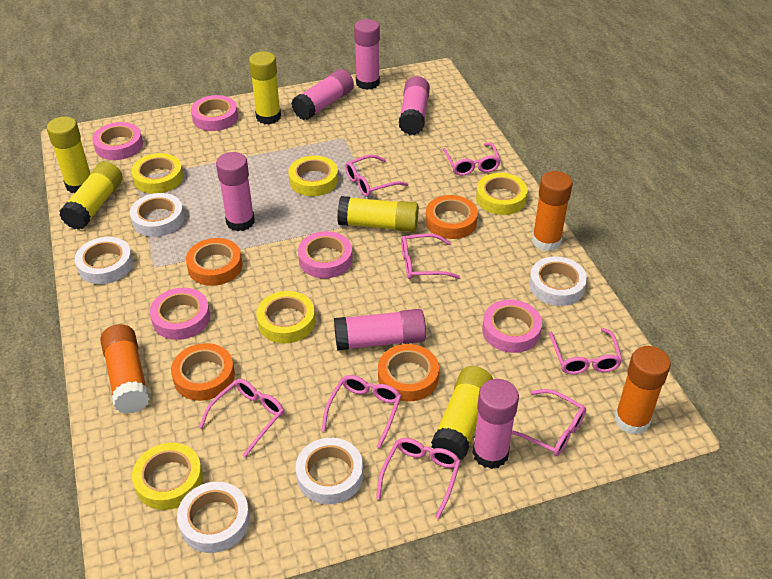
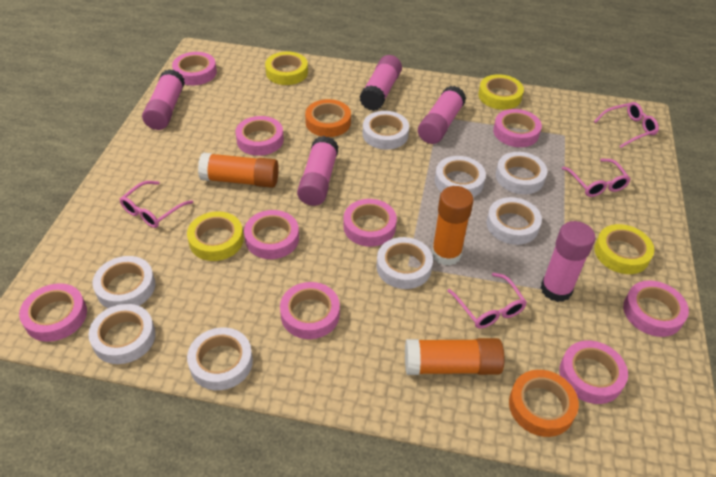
orange tape: [171,343,235,401] [186,238,242,286] [378,344,439,401] [425,195,478,239] = 4 -> [305,99,351,137] [509,370,579,437] = 2
pink glasses: [199,379,284,458] [322,375,401,448] [345,155,408,197] [376,438,461,519] [401,234,460,279] [442,143,501,176] [512,389,586,456] [549,328,623,374] = 8 -> [120,181,193,228] [448,273,527,329] [562,159,631,197] [594,102,659,148] = 4
pink glue stick: [216,152,255,231] [291,69,354,120] [334,309,426,350] [354,19,380,90] [399,76,430,135] [472,379,519,469] = 6 -> [142,69,185,130] [297,136,339,206] [359,55,402,111] [418,86,466,144] [541,221,596,302] = 5
pink tape: [93,122,143,160] [150,288,210,340] [191,95,238,131] [298,231,353,278] [482,300,542,353] = 5 -> [19,283,87,342] [172,52,217,86] [235,116,284,156] [244,210,299,259] [280,282,340,339] [343,199,397,247] [493,109,542,147] [559,340,628,404] [623,280,689,337] = 9
white tape: [75,237,133,284] [130,193,184,237] [177,482,250,553] [296,438,363,504] [529,257,587,306] = 5 -> [88,304,156,364] [93,256,156,308] [187,328,253,390] [362,111,409,150] [376,237,433,289] [435,156,486,197] [487,197,542,245] [496,152,547,194] = 8
yellow glue stick: [47,117,90,193] [59,162,123,230] [249,51,281,124] [337,196,419,232] [431,366,493,460] = 5 -> none = 0
yellow tape: [131,153,183,194] [132,443,203,510] [256,291,315,343] [288,156,338,196] [476,173,528,215] = 5 -> [187,211,244,261] [265,52,308,85] [479,74,524,110] [594,224,654,274] = 4

